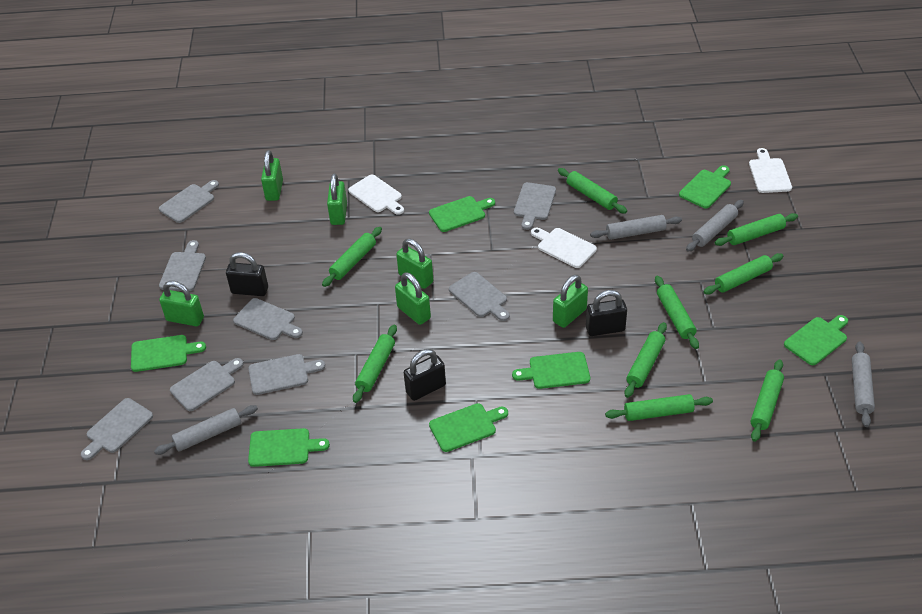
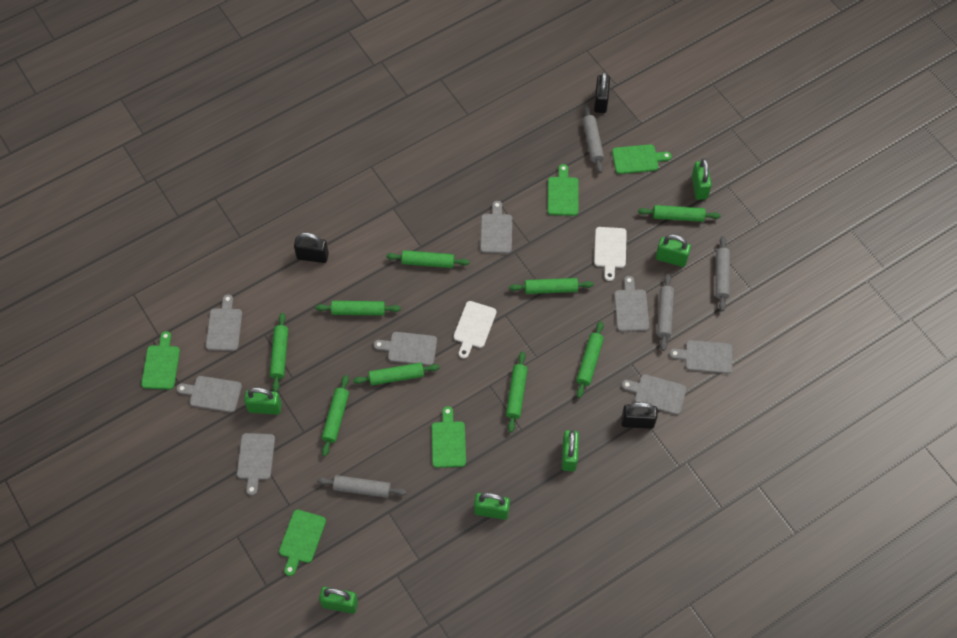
green cutting board: [131,335,206,372] [248,428,330,467] [429,196,495,232] [429,403,508,452] [512,352,590,389] [679,165,731,208] [784,315,848,365] = 7 -> [141,331,180,390] [279,509,326,576] [432,406,466,468] [548,164,579,216] [612,144,672,174] = 5
white cutting board: [348,175,404,215] [531,228,597,268] [749,148,792,193] = 3 -> [454,301,497,359] [594,227,627,281] = 2

